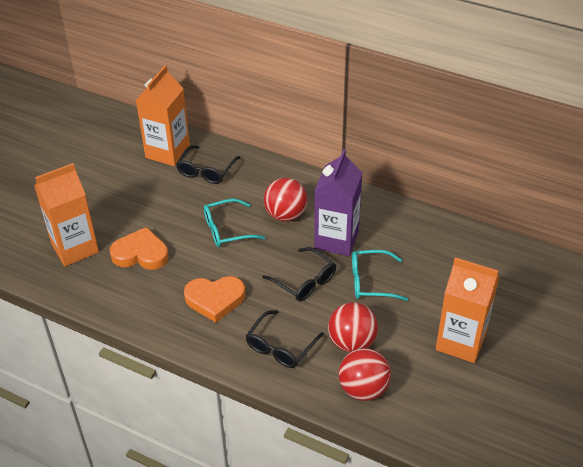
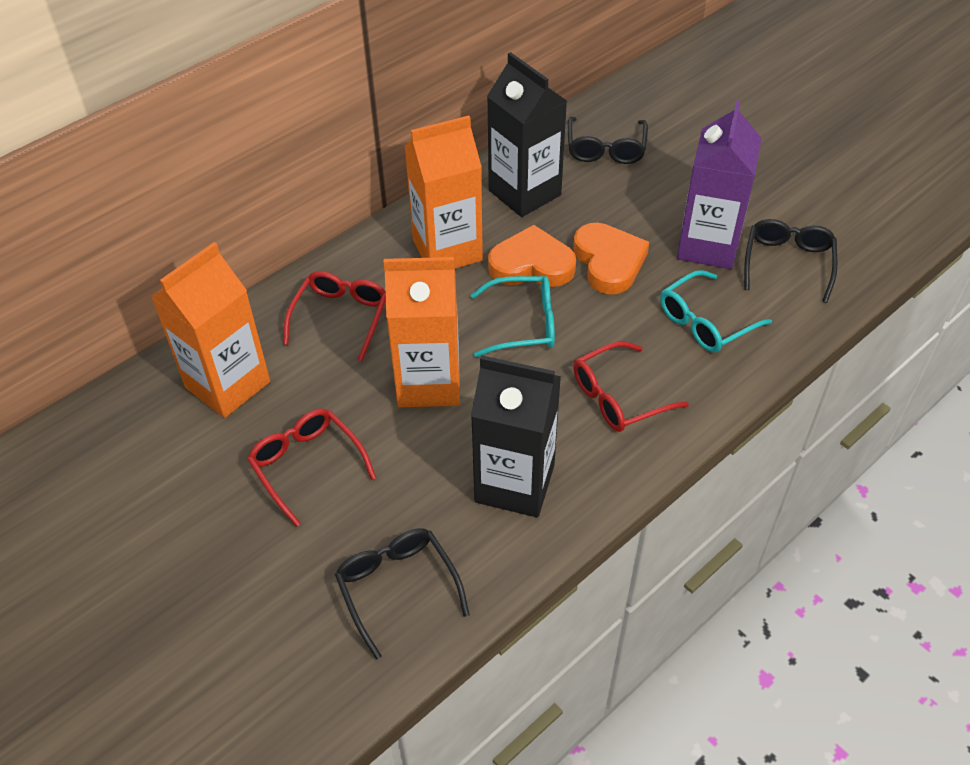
black carton: none = 0 -> [471,355,561,517] [487,52,567,217] = 2
red ball: [264,178,307,222] [328,302,378,352] [339,348,391,401] = 3 -> none = 0
red glasses: none = 0 -> [247,409,376,527] [283,271,386,362] [573,341,689,432] = 3

